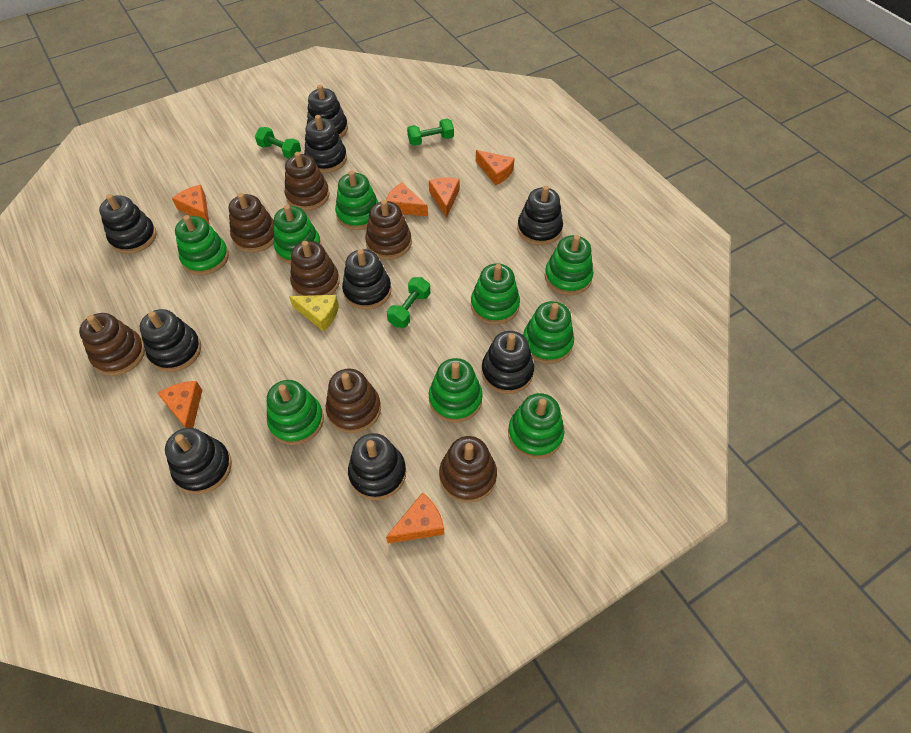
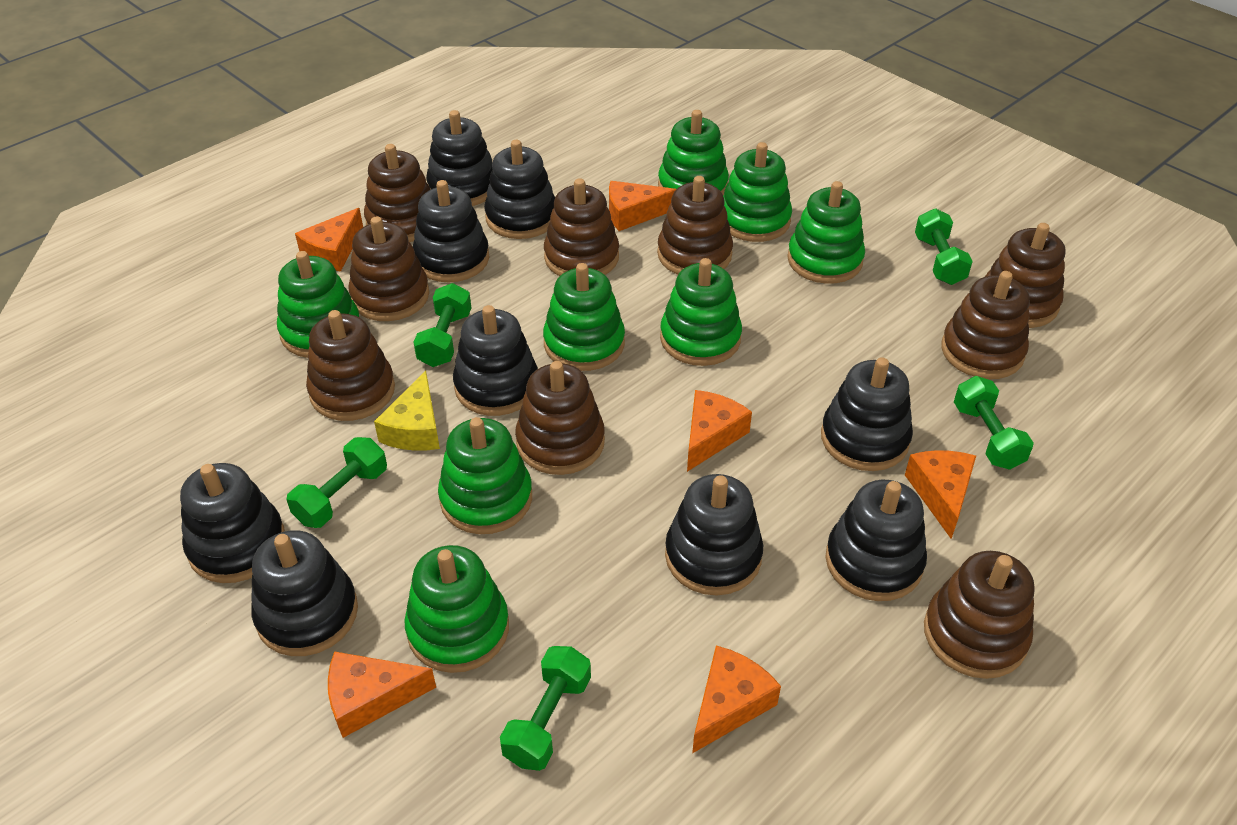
brown stacking toy: [79,313,145,376] [229,193,274,253] [285,152,330,211] [290,241,340,296] [326,368,381,433] [365,200,412,260] [439,436,497,503] = 7 -> [306,310,395,421] [348,216,429,321] [364,144,431,242] [515,361,605,475] [544,178,619,276] [657,176,733,275] [924,551,1035,679] [941,271,1030,379] [985,223,1065,328] = 9
green dumbbell: [255,127,301,159] [387,277,430,328] [407,119,454,146] = 3 -> [286,437,387,528] [413,283,471,367] [500,646,591,771] [915,208,973,285] [954,376,1034,470] = 5
green stacking toy: [175,215,229,275] [267,380,324,445] [274,205,322,264] [335,171,379,230] [429,358,483,423] [471,264,520,325] [508,393,564,459] [523,301,574,364] [545,235,593,295] = 9 -> [277,251,359,358] [404,545,509,673] [438,417,532,534] [543,263,625,371] [658,110,729,195] [660,258,742,366] [723,142,792,242] [787,181,865,284] = 8

